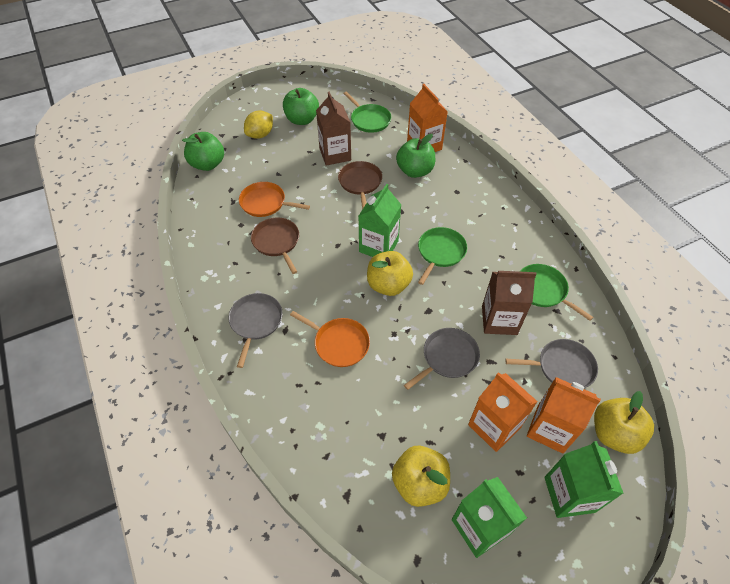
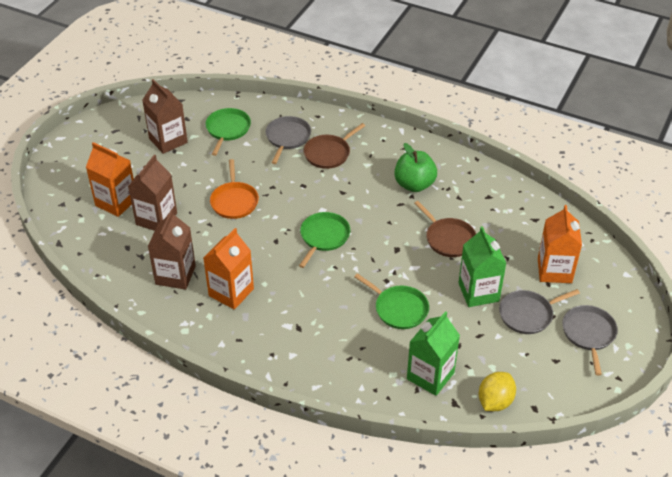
brown carton: [316,92,351,166] [482,271,537,335] = 2 -> [128,155,177,231] [142,79,188,154] [148,210,196,290] = 3
green apple: [182,132,224,171] [283,88,319,125] [396,134,435,178] = 3 -> [394,143,437,192] = 1
green carton: [359,184,401,257] [452,477,527,558] [544,441,624,518] = 3 -> [407,311,460,396] [458,226,506,307] = 2
orange pan: [239,182,310,217] [290,311,370,367] = 2 -> [210,159,259,219] = 1
yellow apple: [367,251,413,296] [392,446,450,507] [594,391,654,454] = 3 -> none = 0

